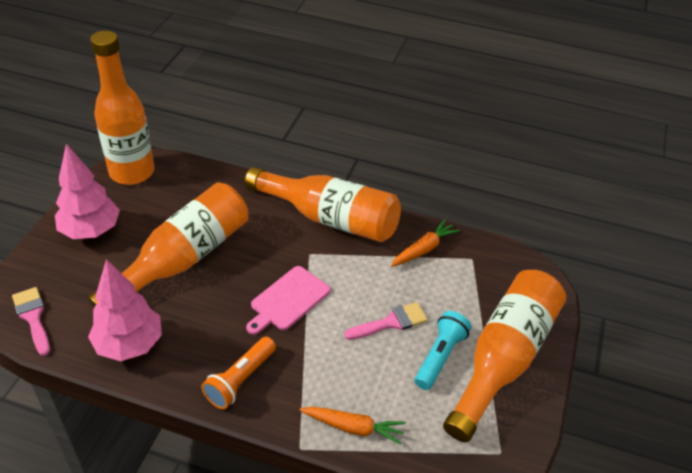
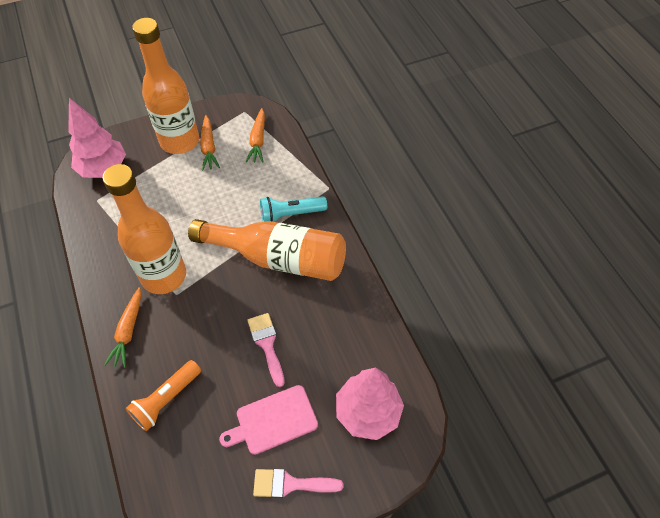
orange bottle: [88,182,248,307] [90,31,155,185] [245,167,401,242] [443,270,566,442] = 4 -> [102,164,186,294] [132,18,199,154] [188,219,346,281] = 3
orange carrot: [300,407,406,445] [391,220,460,267] = 2 -> [104,287,141,368] [200,115,220,171] [246,108,265,163] = 3

